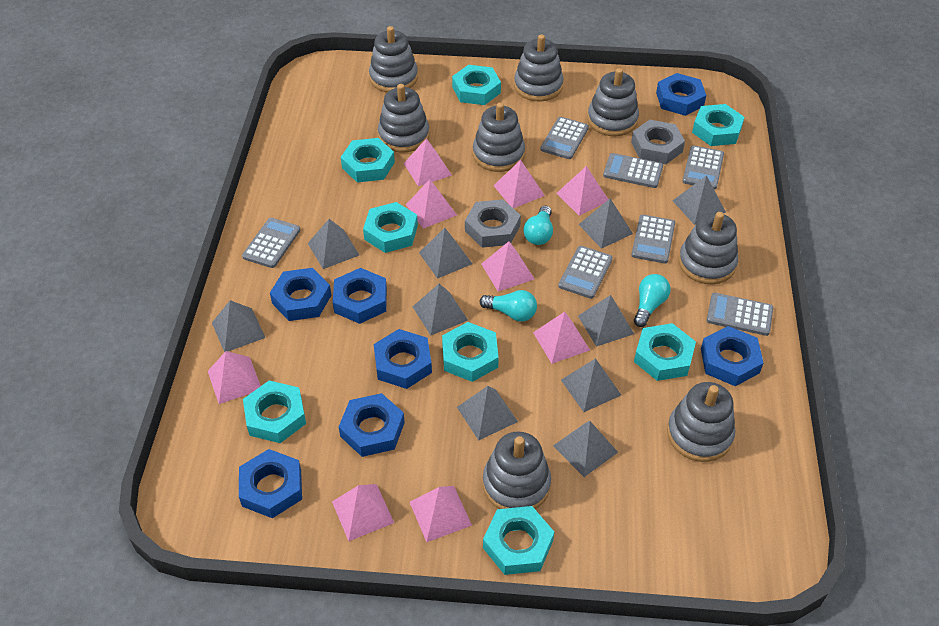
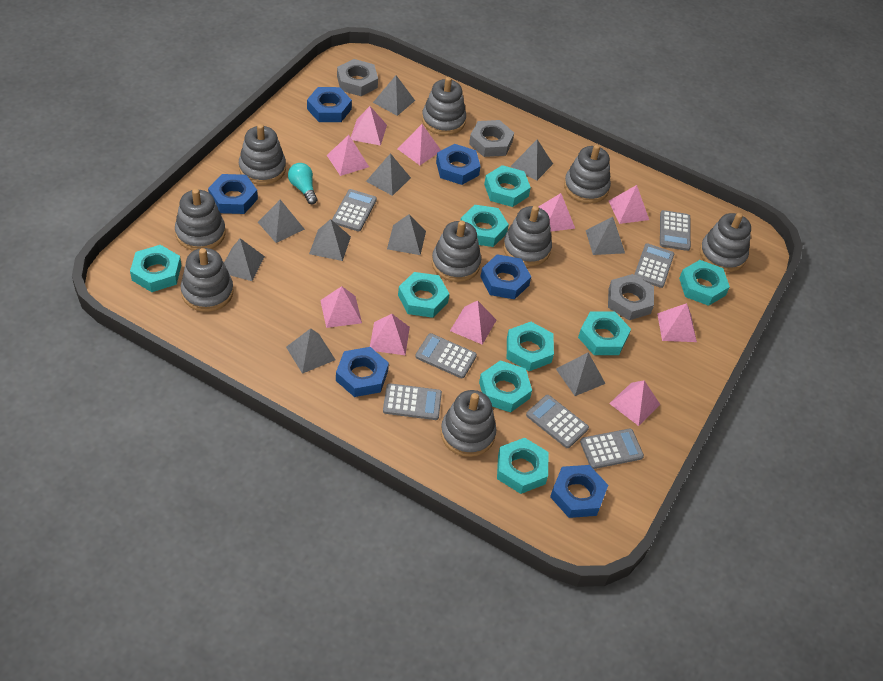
blue nut: [239,449,302,518] [270,268,331,321] [333,268,387,324] [339,393,405,457] [374,329,432,389] [656,73,706,116] [701,326,764,386] = 7 -> [208,174,258,214] [307,87,352,122] [336,347,389,397] [436,144,481,185] [480,254,531,299] [550,465,608,518] = 6
grey nut: [465,199,521,248] [631,120,685,164] = 2 -> [337,59,378,96] [469,120,514,157] [608,274,654,320] = 3
grey stacking toy: [369,26,418,92] [378,84,429,152] [473,102,525,172] [483,431,551,509] [514,35,563,102] [587,68,639,136] [667,382,735,462] [679,212,738,284] = 8 -> [175,189,225,251] [181,248,234,312] [239,124,286,185] [422,77,466,135] [432,220,481,282] [441,390,496,457] [503,206,552,266] [564,144,611,203] [700,213,751,272] = 9
pink pyramid: [208,351,261,404] [332,484,394,541] [404,138,452,186] [406,179,457,228] [410,486,472,542] [482,241,534,292] [493,160,545,208] [533,312,590,364] [556,166,609,216] = 9 -> [320,286,362,328] [327,135,369,176] [351,106,387,146] [370,314,410,355] [398,124,441,165] [450,301,496,345] [538,193,575,232] [609,185,649,224] [609,380,660,426] [657,303,697,342] = 10
turquoise light bulb: [480,290,537,322] [523,206,553,245] [634,274,670,327] = 3 -> [288,163,317,204] = 1
turquoise nut: [243,381,306,443] [341,138,395,183] [363,202,418,253] [442,322,499,382] [452,65,501,105] [483,506,554,575] [634,323,696,381] [692,104,745,146] = 8 -> [130,245,181,292] [398,272,449,318] [460,205,509,247] [479,360,532,412] [484,165,531,207] [497,438,549,494] [507,322,554,371] [578,311,631,355] [679,260,730,306] = 9

